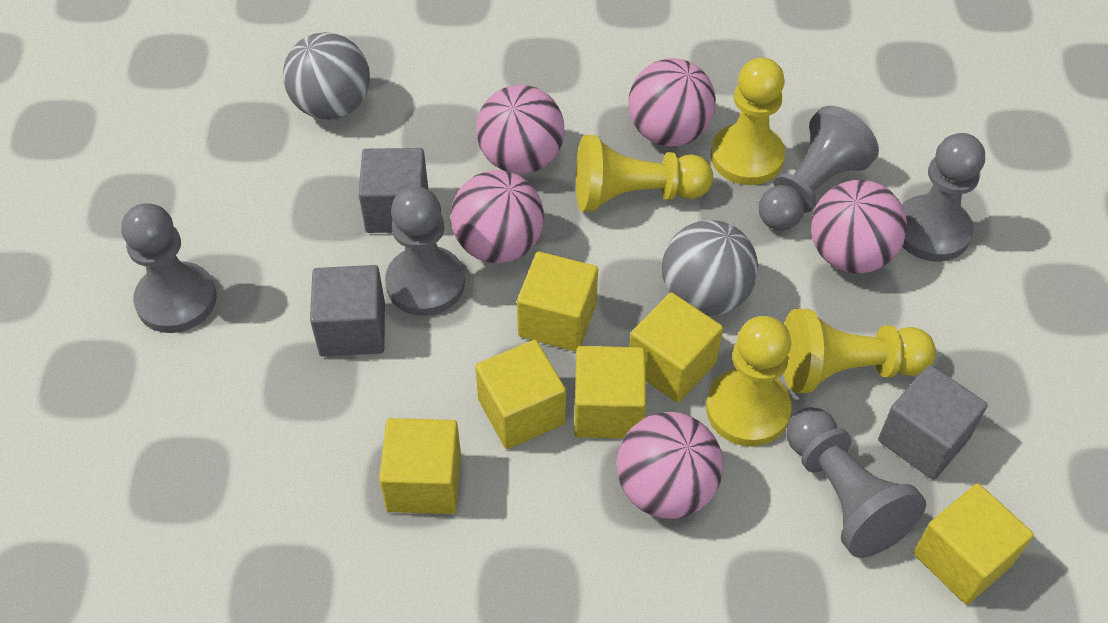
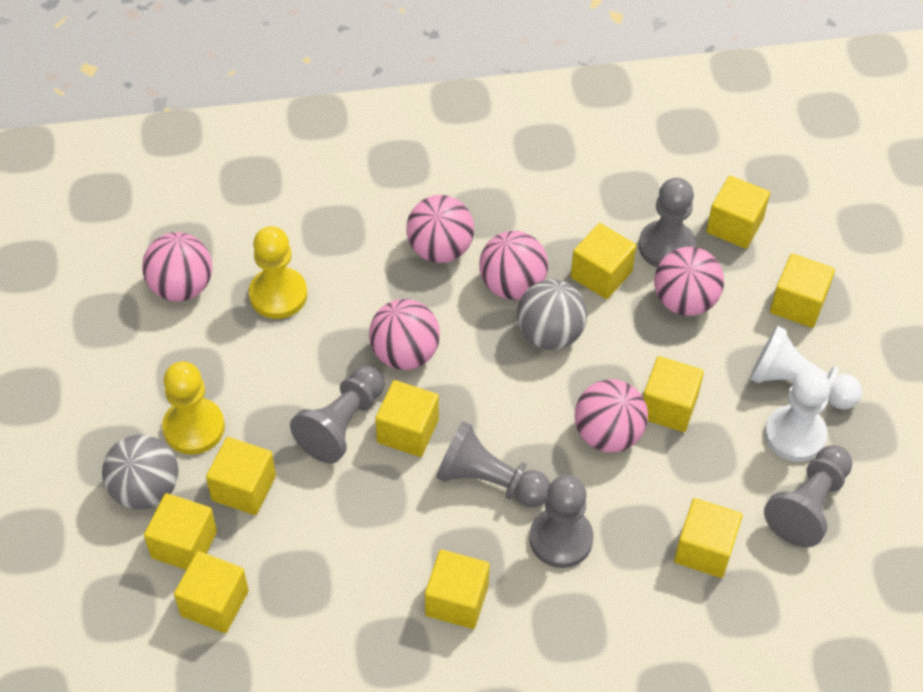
grey cube: [310,265,385,357] [358,148,428,233] [878,365,988,480] = 3 -> none = 0
pink ball: [451,170,544,263] [476,85,565,174] [617,412,723,519] [628,58,716,147] [811,180,907,273] = 5 -> [142,232,212,302] [369,299,440,370] [407,195,474,263] [479,231,548,300] [575,379,648,452] [654,247,724,316] = 6
white pawn: none = 0 -> [750,326,862,410] [764,369,831,462] = 2
yellow cube: [379,418,461,514] [475,340,566,449] [517,252,598,352] [574,346,646,439] [629,292,723,403] [914,483,1034,605] = 6 -> [144,493,217,570] [174,551,249,633] [206,437,276,515] [375,380,439,457] [425,549,490,629] [571,223,636,299] [643,356,704,432] [674,498,743,578] [706,176,770,249] [770,253,835,328] = 10
yellow pawn: [576,135,713,212] [706,316,792,447] [711,57,785,185] [783,309,936,393] = 4 -> [162,362,225,454] [249,226,307,319] = 2

